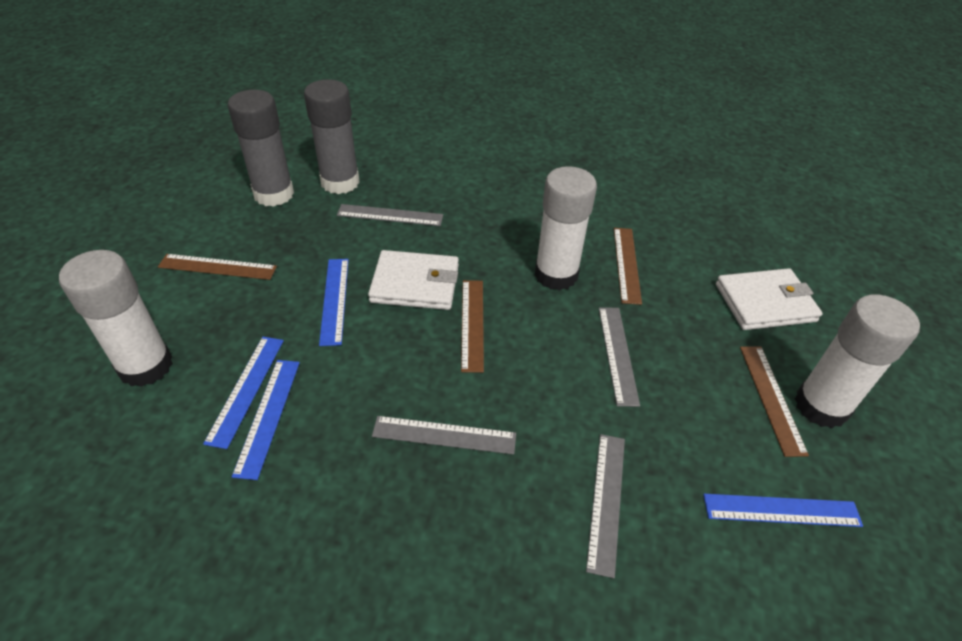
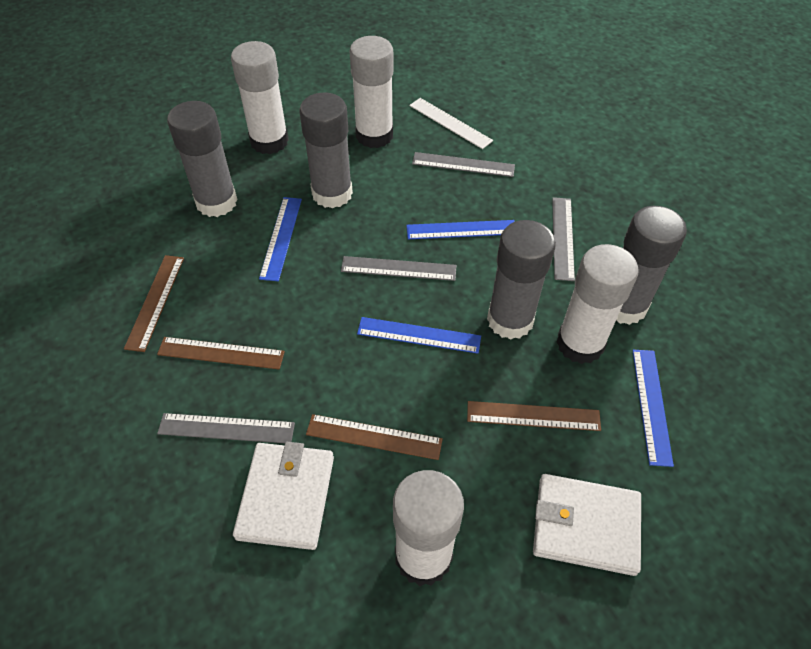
grey glue stick: [228,90,294,207] [304,79,360,194] = 2 -> [167,101,237,217] [300,93,353,209] [487,220,556,339] [616,206,687,325] = 4
white glue stick: [59,250,173,387] [534,166,597,291] [795,294,920,428] = 3 -> [231,41,289,154] [350,36,394,148] [393,470,464,586] [556,244,638,364] = 4
white ruler: none = 0 -> [409,98,493,149] = 1

